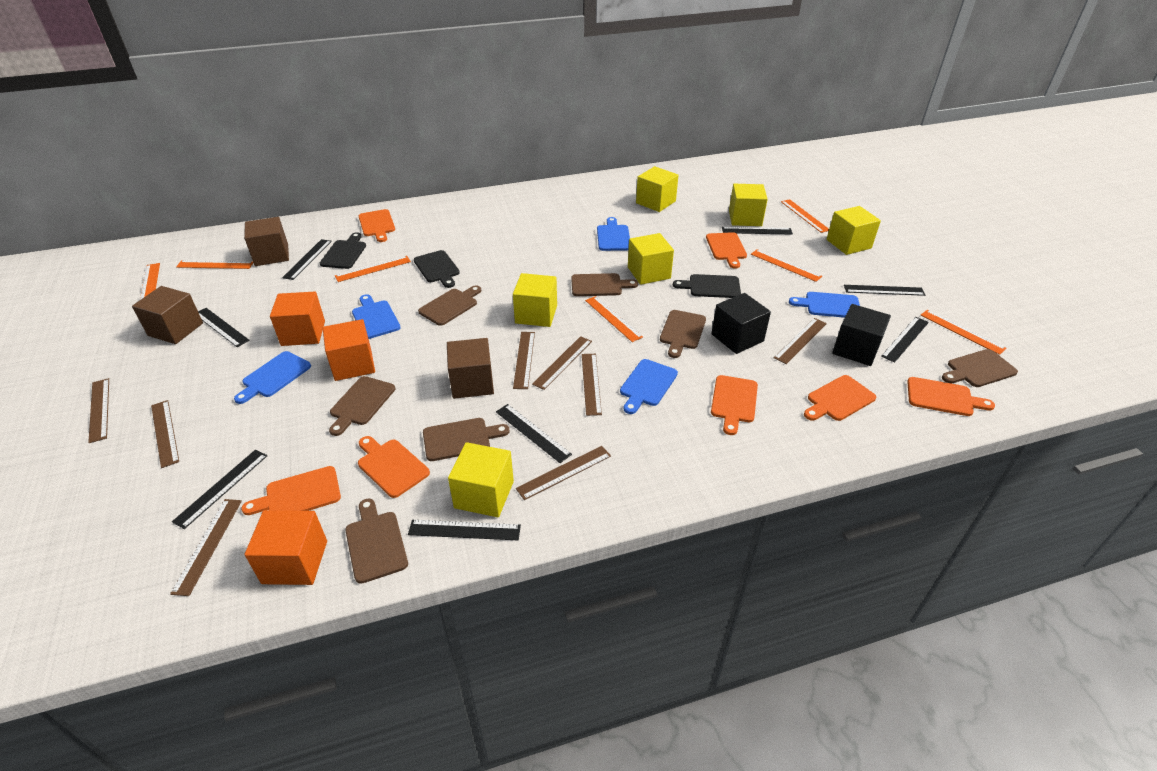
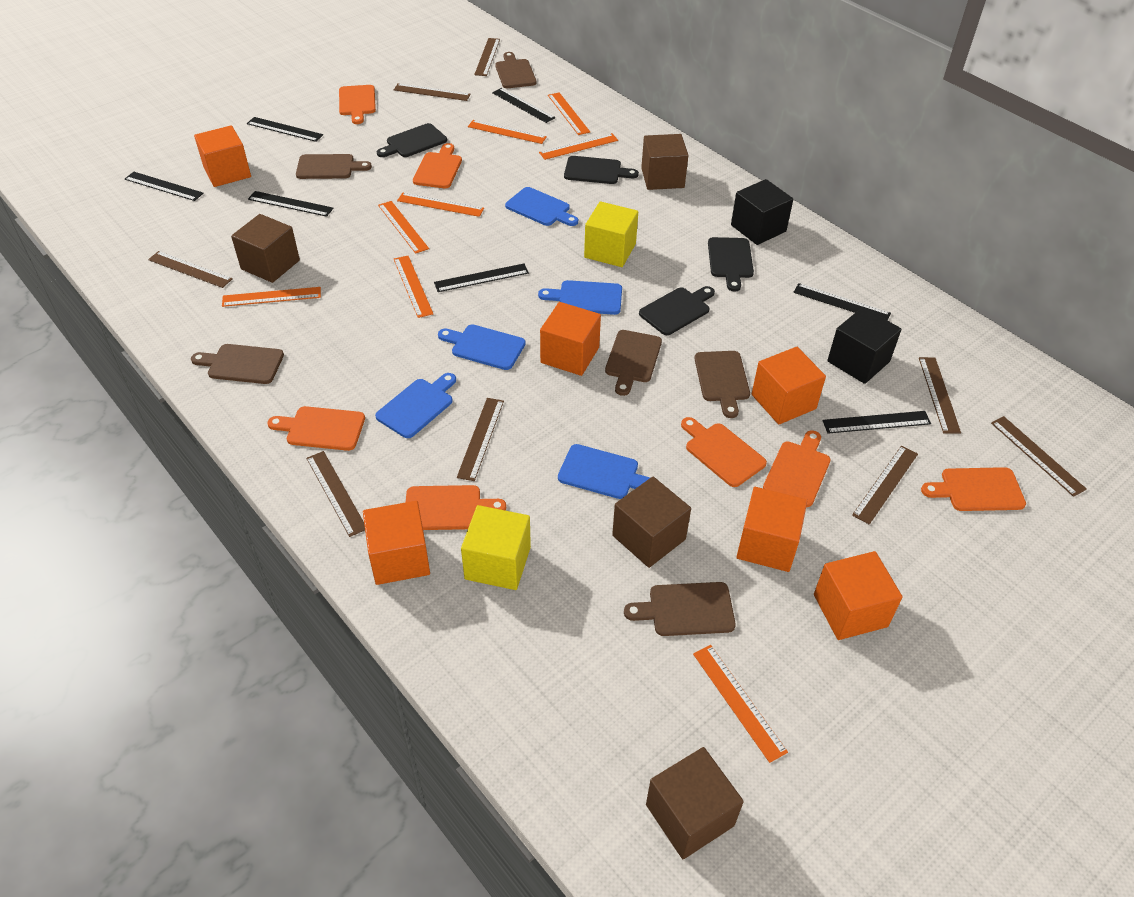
black cutting board: [320,233,366,269] [414,250,460,288] [673,274,741,298] = 3 -> [377,123,447,157] [564,156,639,184] [639,286,715,335] [708,237,754,292] = 4
black ruler: [172,450,268,529] [198,308,250,347] [282,239,332,280] [408,520,521,540] [496,404,572,463] [722,227,793,235] [844,285,925,296] [881,317,929,363] = 8 -> [125,172,204,201] [247,117,323,142] [248,191,333,217] [434,263,529,292] [492,88,555,123] [793,283,891,321] [822,411,931,434] = 7
brown cube: [132,286,203,344] [244,217,289,266] [447,338,494,399] = 3 -> [231,214,300,283] [612,477,691,568] [641,134,688,190] [646,747,744,859] = 4
brown cutting board: [329,376,395,436] [345,499,408,584] [418,285,481,326] [423,418,509,461] [571,273,638,296] [660,310,706,358] [942,349,1018,387] = 7 -> [191,344,284,384] [296,154,372,179] [495,52,537,88] [605,330,662,396] [624,582,736,636] [694,351,750,418] = 6
orange cube: [245,510,327,585] [270,291,325,346] [323,319,375,381] = 3 -> [194,125,251,187] [363,501,430,585] [540,302,601,376] [736,487,807,572] [752,347,826,424] [814,551,903,640] = 6
orange ruler: [140,263,160,300] [176,260,253,269] [335,256,411,282] [585,296,643,342] [751,249,822,282] [781,199,829,233] [921,310,1007,355] = 7 -> [222,287,321,307] [378,201,429,254] [394,256,433,318] [397,193,484,217] [468,120,547,144] [539,133,618,160] [548,92,590,135] [693,645,788,763] = 8
yellow cube: [448,442,514,517] [513,273,557,327] [628,233,674,285] [636,166,679,212] [729,184,768,226] [827,206,881,255] = 6 -> [461,505,531,590] [584,201,638,267] = 2

